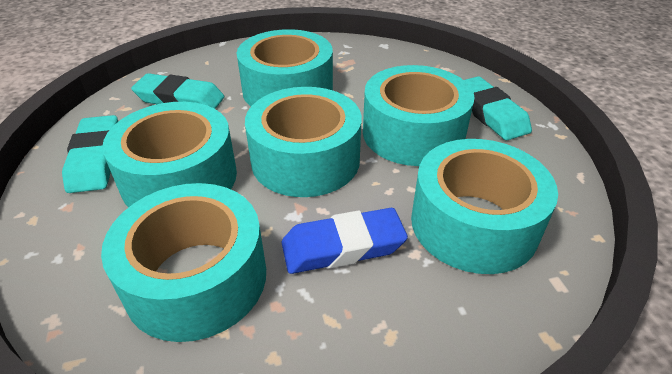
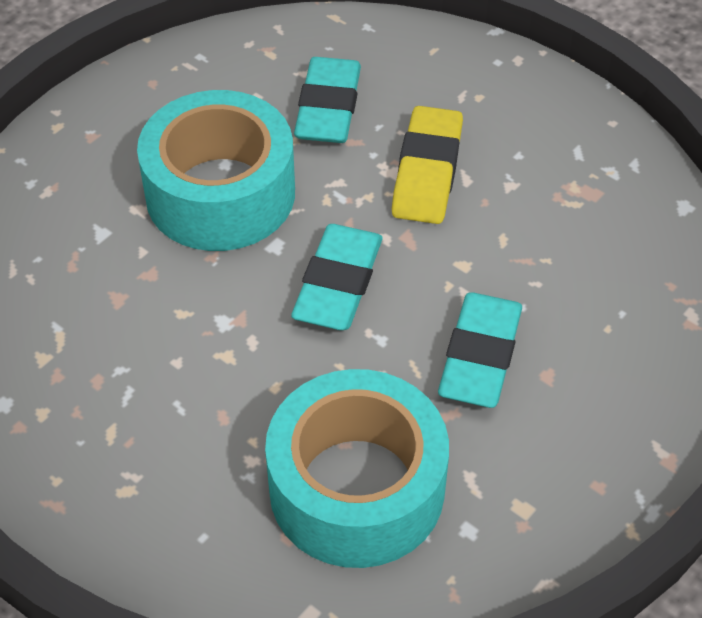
blue eraser: [282,208,408,274] = 1 -> none = 0
turquoise tape: [101,183,266,342] [102,102,237,207] [237,29,333,106] [245,87,362,197] [363,65,475,166] [411,139,558,274] = 6 -> [137,90,295,251] [265,369,449,568] = 2
yellow eraser: none = 0 -> [392,106,463,224] = 1

